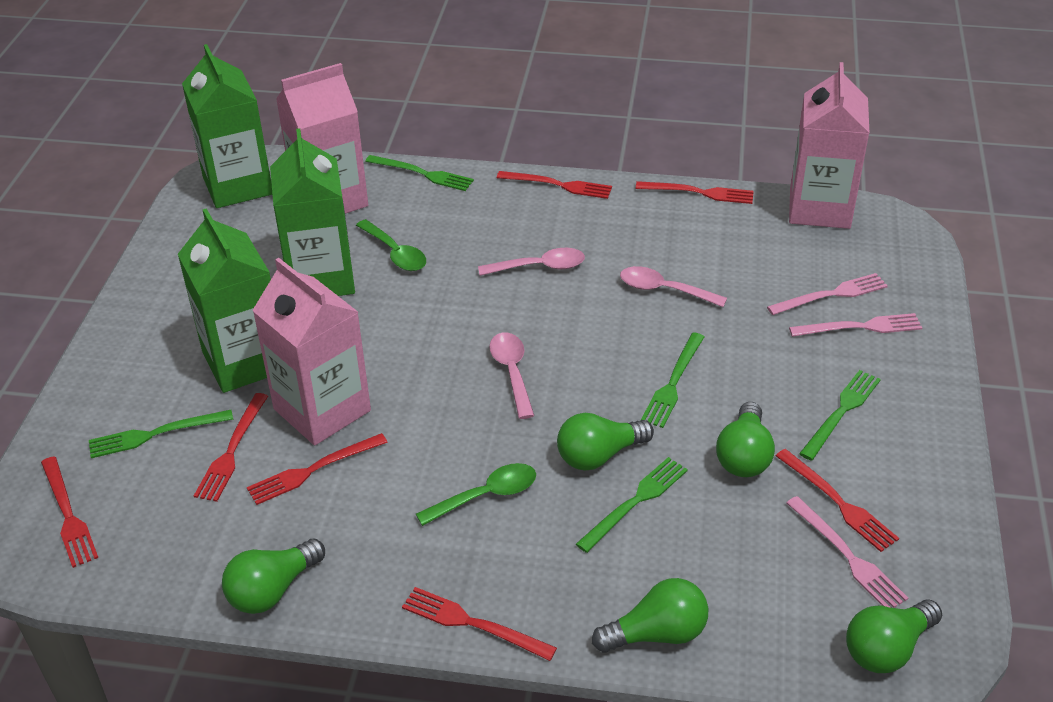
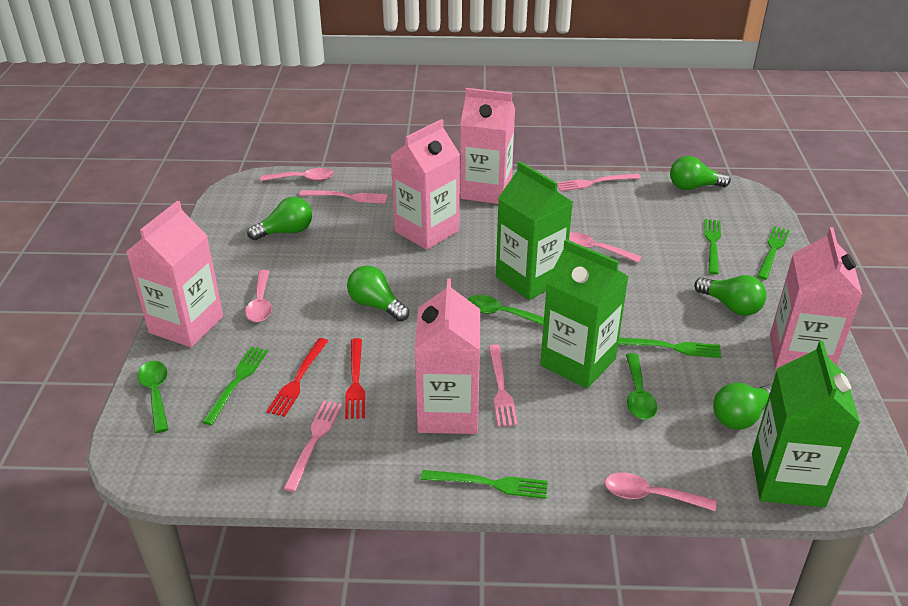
green spoon: [356,219,426,271] [416,463,536,526] = 2 -> [138,361,168,433] [467,295,544,325] [626,353,657,420] = 3
pink carton: [252,258,371,445] [276,63,368,214] [789,62,869,229] = 3 -> [126,201,223,347] [391,119,460,250] [414,279,480,434] [460,88,515,204] [770,227,862,371] = 5
pink fork: [767,273,888,315] [787,496,908,608] [789,313,922,337] = 3 -> [283,401,342,492] [300,190,388,204] [489,345,518,427] [557,173,641,191] = 4
pink spoon: [478,248,585,276] [489,333,534,419] [620,266,727,307] = 3 -> [245,270,272,322] [260,168,334,181] [569,232,642,263] [605,472,716,511] = 4
red fork: [41,457,98,568] [194,393,268,502] [247,433,388,505] [402,587,557,661] [497,171,612,199] [636,181,754,204] [776,449,899,552] = 7 -> [267,338,328,417] [345,338,365,419] = 2

